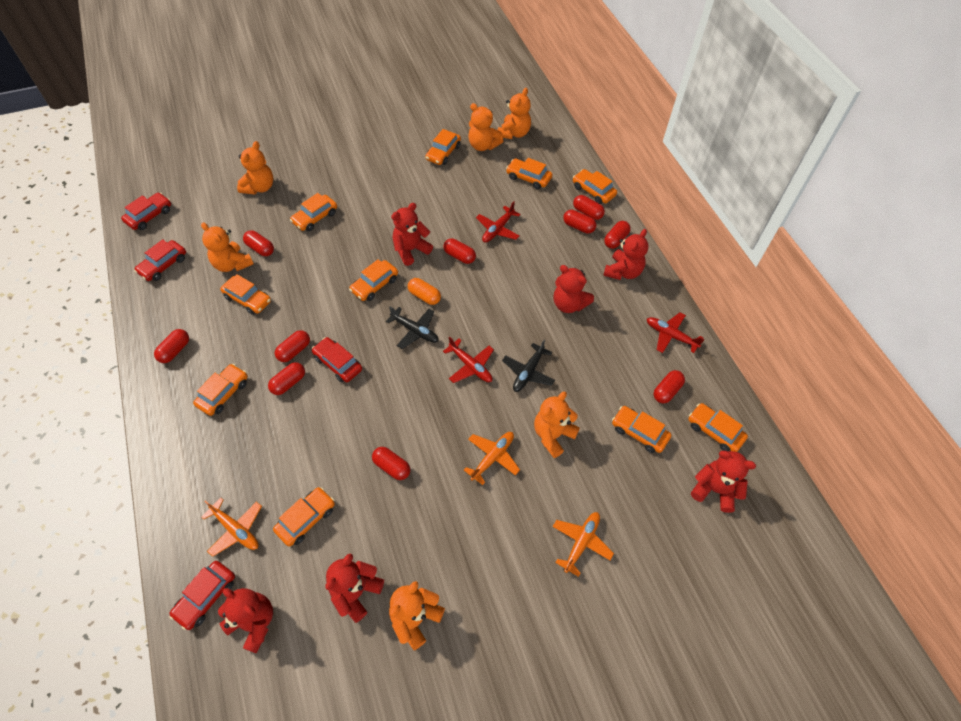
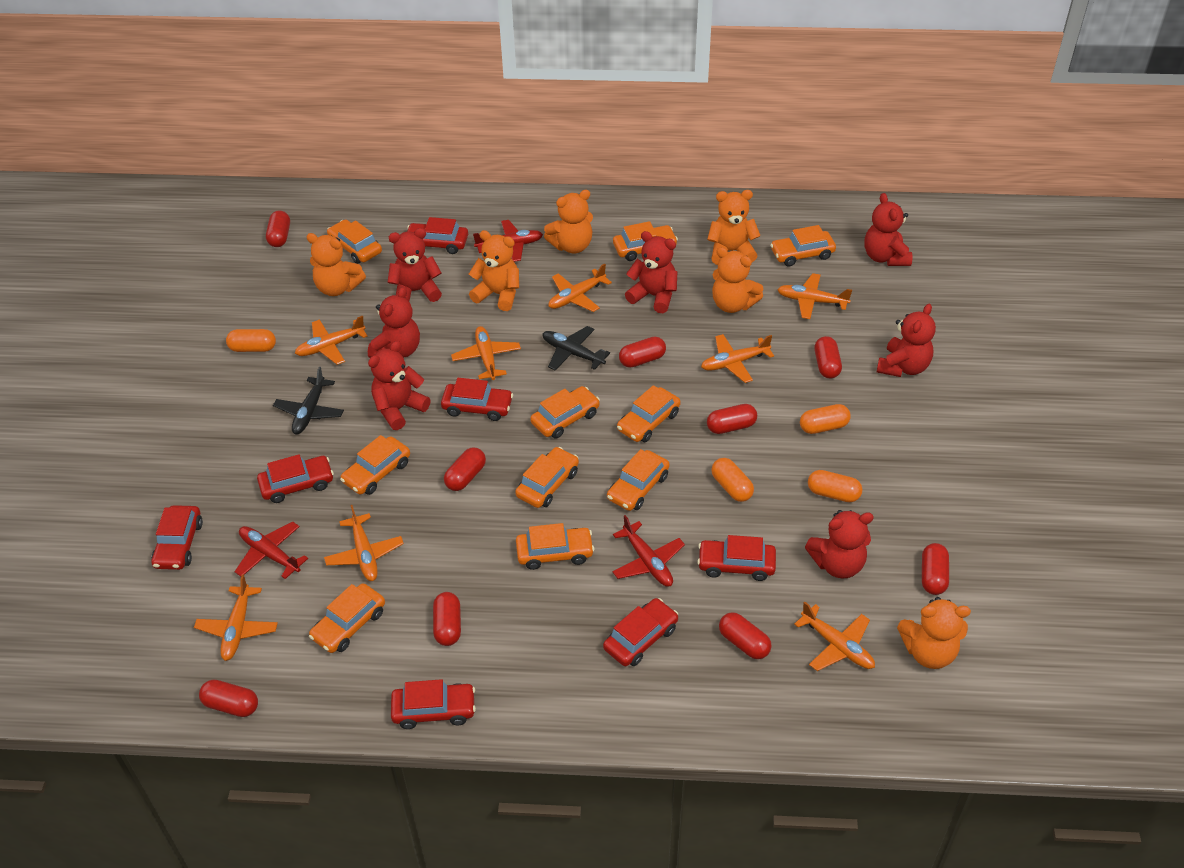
orange capsule: [408,278,441,305] = 1 -> [226,329,276,352] [711,458,754,502] [800,404,851,434] [808,470,862,502] = 4
orange plane: [201,498,262,557] [464,432,520,485] [553,512,614,577] = 3 -> [194,575,278,661] [295,316,368,365] [324,505,404,581] [451,326,521,380] [548,263,612,312] [701,334,774,383] [777,273,852,319] [794,602,875,671] = 8
red capsule: [154,329,189,363] [243,230,274,256] [268,362,305,395] [275,330,310,362] [372,447,411,480] [443,238,476,264] [563,210,596,234] [573,195,605,220] [604,221,631,249] [653,370,685,403] = 10 -> [199,680,258,717] [266,211,290,247] [433,592,461,646] [444,447,486,491] [619,337,666,368] [707,404,757,434] [719,612,771,659] [814,336,842,378] [922,543,949,595] = 9
red car: [121,193,171,230] [134,239,186,281] [169,561,235,630] [312,337,362,382] = 4 -> [152,505,203,570] [257,454,334,503] [391,679,476,729] [407,217,468,254] [441,378,513,421] [603,598,678,666] [697,535,776,581] = 7
red teddy bear: [218,588,273,654] [326,553,384,623] [391,203,433,266] [553,265,594,313] [603,229,649,280] [691,451,756,513] = 6 -> [368,287,420,358] [368,341,431,430] [387,228,442,302] [625,231,677,313] [805,510,874,578] [864,193,912,266] [877,304,936,377] = 7

